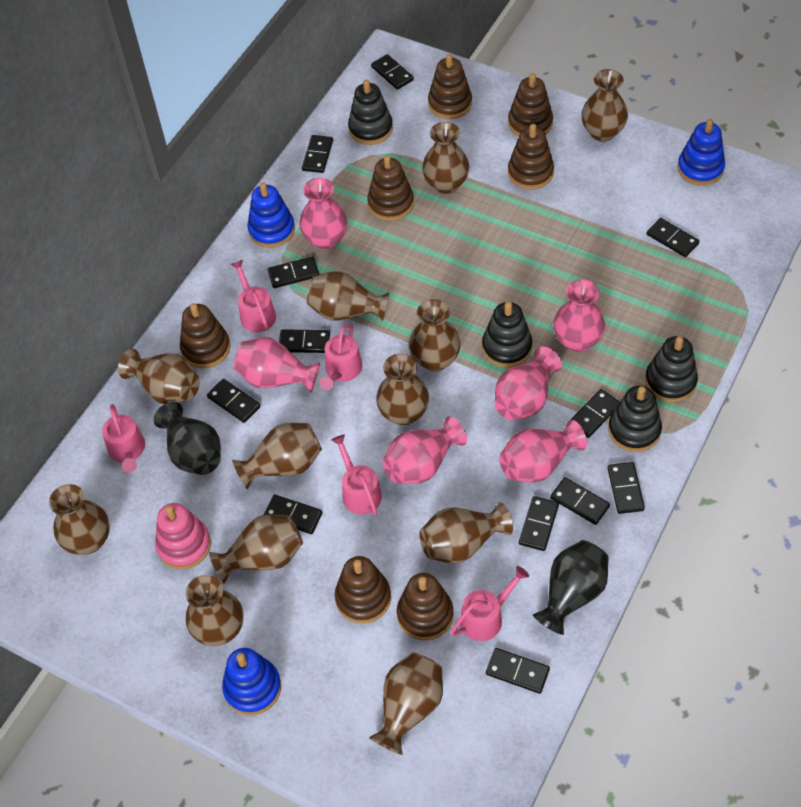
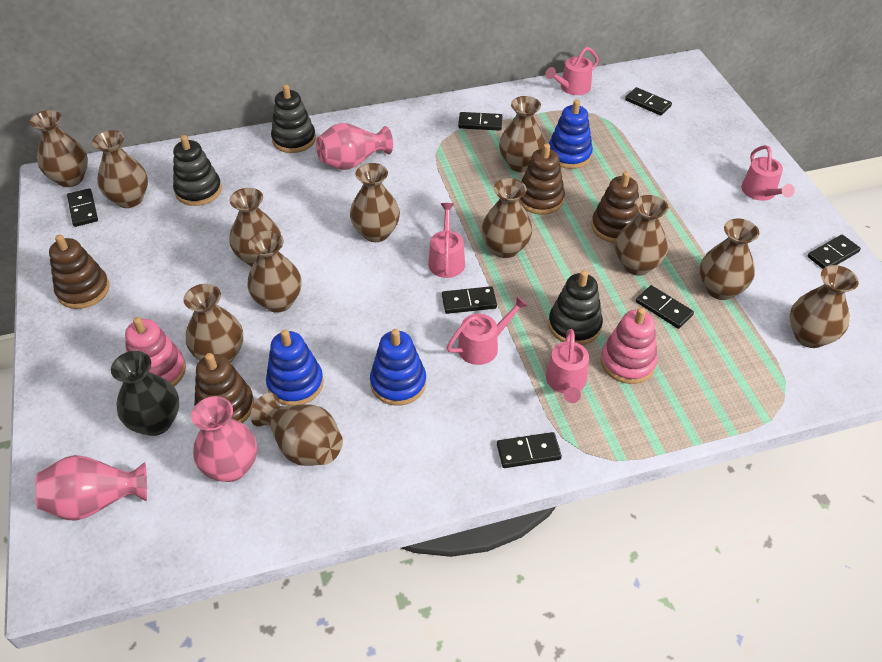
black domino: [207,379,260,423] [263,494,323,534] [268,257,319,288] [279,329,330,353] [302,135,333,173] [371,54,414,90] [486,648,550,694] [519,496,559,551] [550,477,610,525] [570,389,620,438] [607,462,645,514] [646,218,699,257] = 12 -> [67,188,98,227] [442,286,497,314] [458,112,502,131] [497,432,562,468] [625,87,672,116] [636,285,694,329] [808,235,861,269] = 7
black stacking toy: [348,80,393,145] [482,301,532,368] [608,385,662,452] [645,336,698,402] = 4 -> [173,135,222,206] [271,84,316,153] [548,270,603,345] = 3
black vase: [154,402,221,475] [533,540,609,635] = 2 -> [111,351,179,436] = 1
brown stacking toy: [180,303,230,368] [335,556,391,624] [367,155,414,221] [397,573,454,641] [428,54,472,119] [508,73,553,137] [508,124,554,190] = 7 -> [49,235,110,309] [194,353,254,423] [519,143,565,215] [591,171,639,243] = 4
pink stacking toy: [155,503,211,569] = 1 -> [125,317,186,387] [600,308,658,384] = 2
pink vase: [234,337,320,393] [299,178,348,250] [382,416,467,484] [495,346,562,420] [499,420,587,482] [553,279,605,352] = 6 -> [35,455,147,521] [191,396,257,482] [316,123,393,170] = 3

